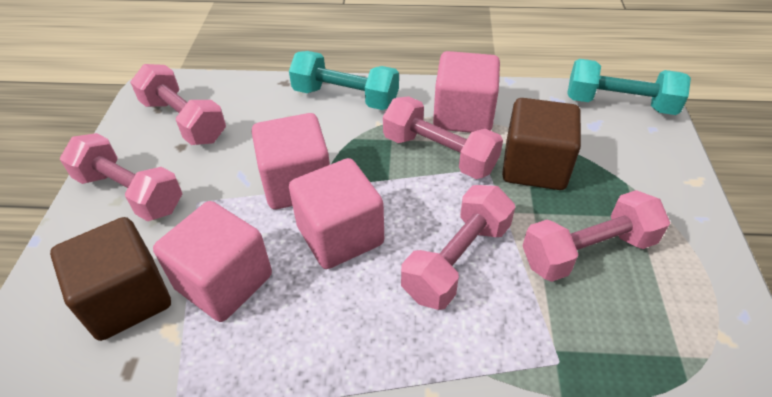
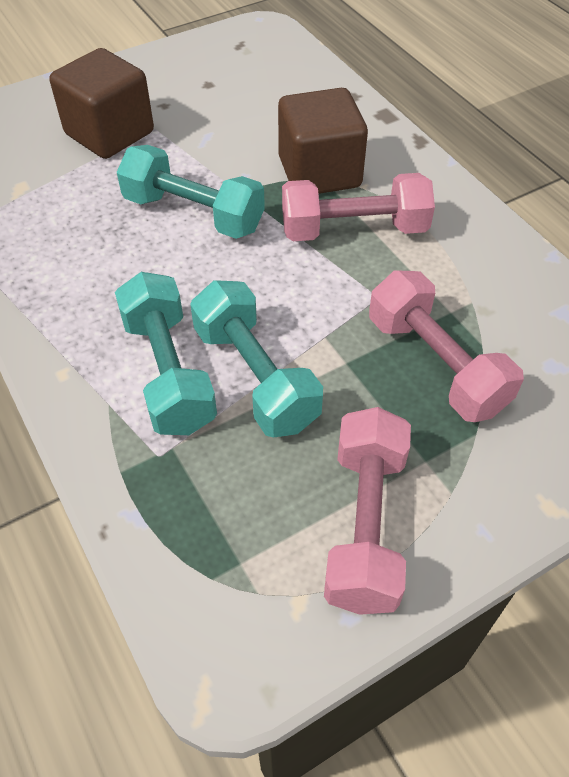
pink cube: [153,201,272,322] [252,113,330,209] [289,158,384,269] [433,51,500,133] = 4 -> none = 0
pink dumbbell: [60,133,182,221] [130,64,226,145] [383,96,503,179] [401,185,515,310] [523,190,670,282] = 5 -> [282,173,435,241] [324,407,411,615] [369,270,524,422] = 3
turquoise dumbbell: [289,51,399,110] [567,59,691,115] = 2 -> [115,272,217,435] [117,145,265,239] [190,280,323,437] = 3

